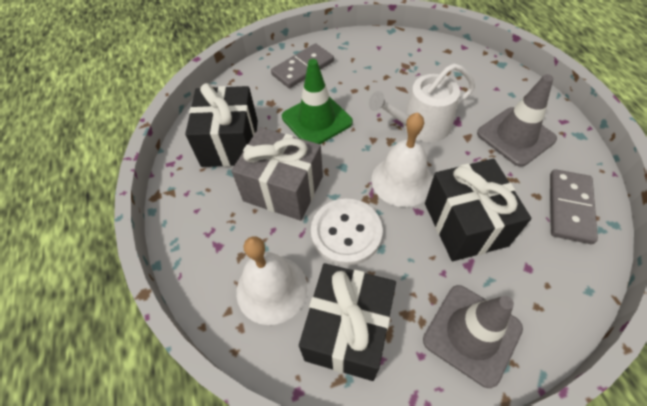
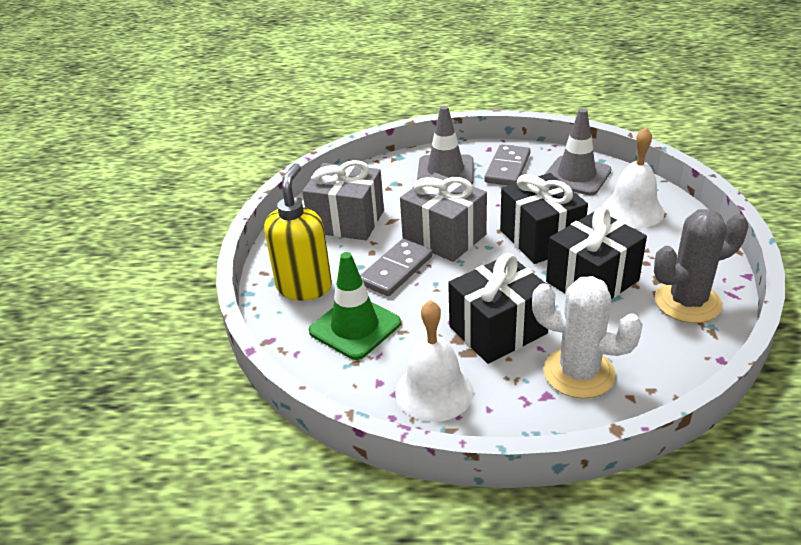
grey cactus: none = 0 -> [654,209,748,323] = 1
grey gift: [231,127,323,221] = 1 -> [302,160,384,240] [400,173,487,262] = 2
white button: [311,199,383,266] = 1 -> none = 0
white cactus: none = 0 -> [532,276,643,399] = 1
white watering can: [369,64,475,142] = 1 -> none = 0
yellow soap dispenser: none = 0 -> [264,163,332,301] = 1

